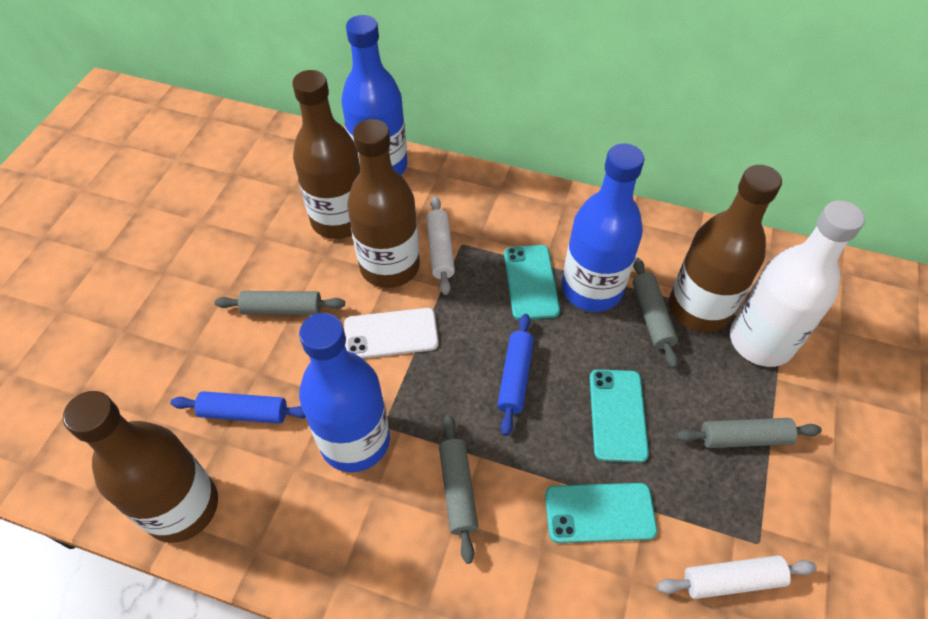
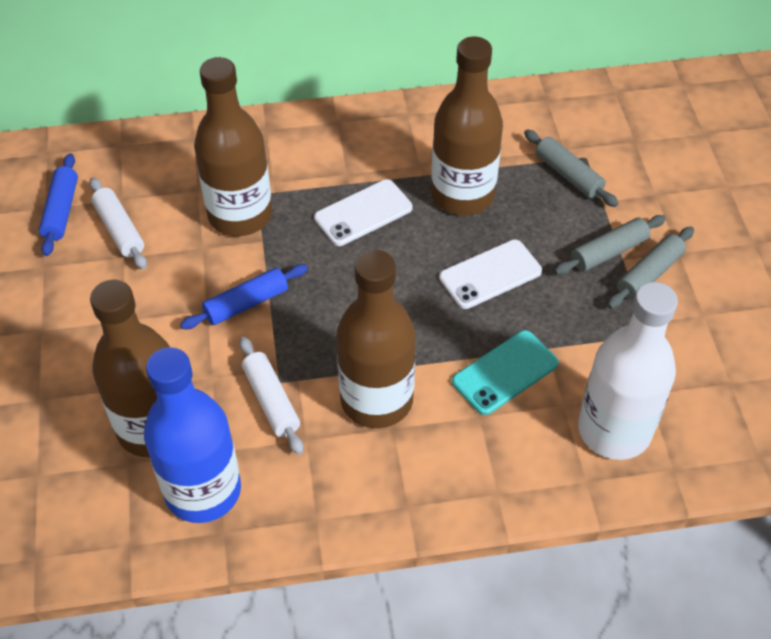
blue bottle: [299,313,390,472] [341,15,408,175] [562,143,644,312] = 3 -> [144,347,241,523] = 1
grey rolling pin: [215,291,345,315] [439,416,478,564] [632,258,678,368] [676,418,822,448] = 4 -> [524,129,619,207] [554,215,666,275] [607,227,694,309] = 3
turquoise phone: [504,245,560,320] [545,483,658,543] [590,369,649,463] = 3 -> [452,330,559,415] = 1
white phone: [344,308,439,359] = 1 -> [314,179,413,246] [439,239,542,309] = 2

